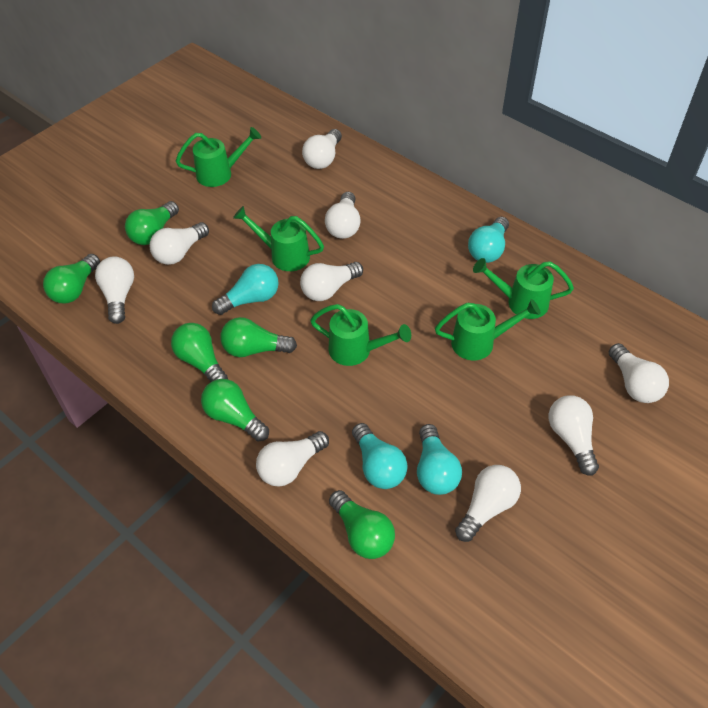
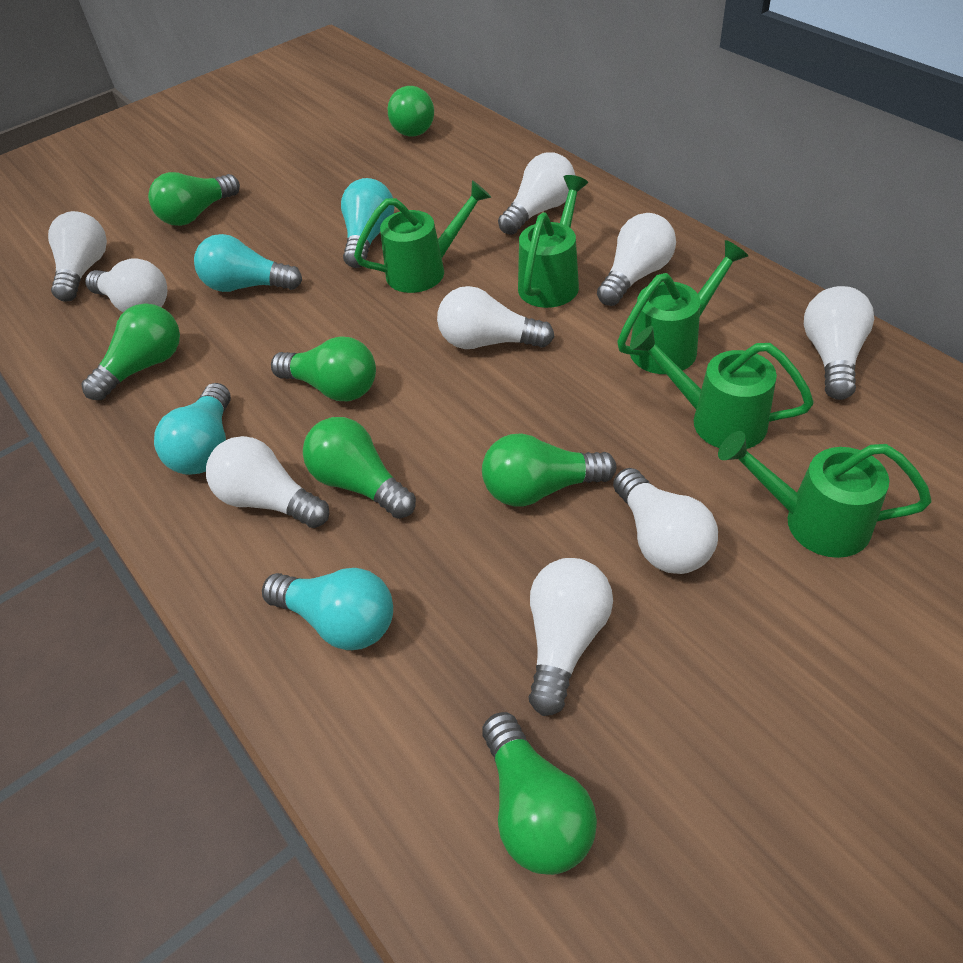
green light bulb: [43,254,100,304] [125,201,179,245] [171,323,228,382] [201,379,269,442] [220,317,297,357] [329,490,395,559] = 6 -> [81,303,180,400] [148,172,240,226] [271,336,376,401] [303,417,416,519] [388,86,434,136] [482,434,617,507] [482,712,597,875] = 7

